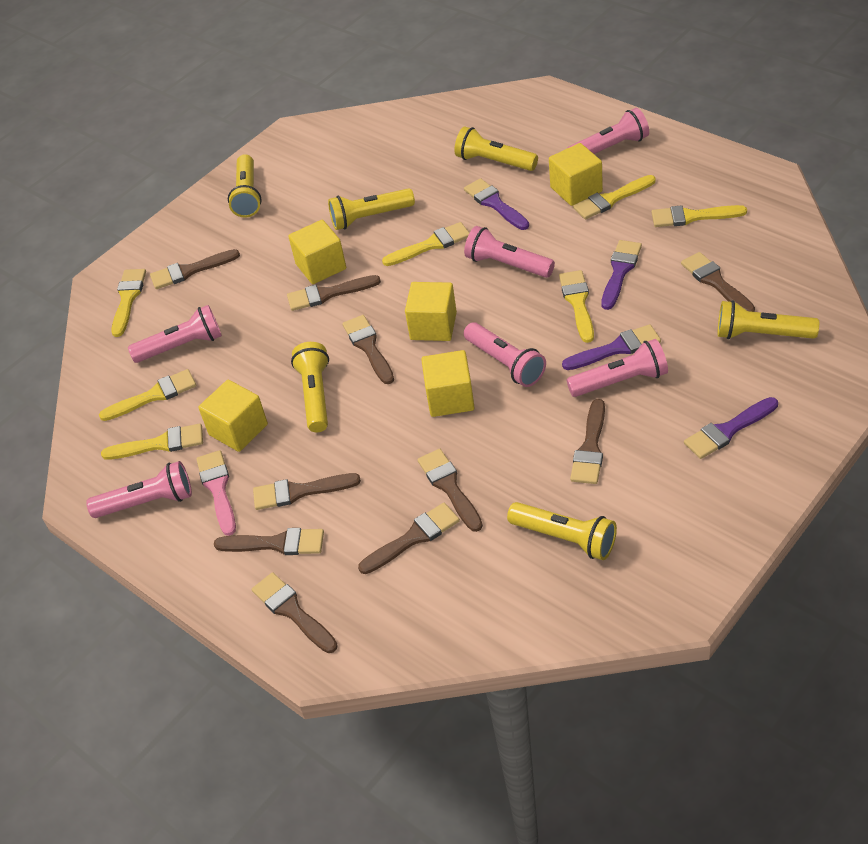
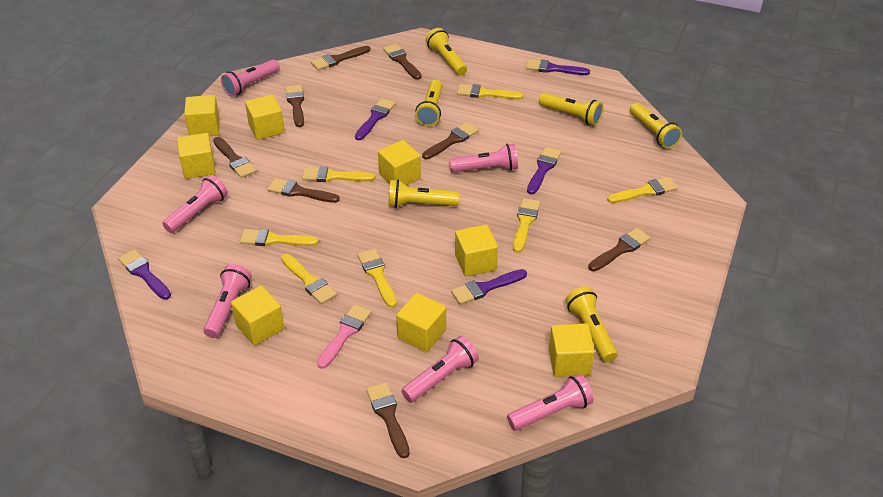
brown brush: [150,249,240,289] [214,528,324,555] [252,572,338,653] [253,473,361,510] [287,275,381,311] [342,315,394,384] [358,503,460,574] [417,449,483,532] [570,399,605,484] [681,252,755,312] = 10 -> [213,137,256,178] [268,178,340,203] [285,85,304,127] [311,46,370,70] [366,382,410,458] [383,44,422,80] [422,122,479,159] [588,228,651,271] = 8
purple brush: [464,178,529,230] [562,324,661,370] [601,240,642,310] [684,397,778,459] = 4 -> [118,249,171,300] [355,98,395,140] [451,269,527,305] [526,59,590,75] [527,147,561,195] = 5
yellow cube: [198,380,268,452] [288,220,346,284] [405,282,457,341] [421,350,475,417] [549,143,603,206] = 5 -> [177,133,216,179] [184,95,220,136] [231,286,284,346] [245,95,285,140] [378,140,421,185] [396,293,446,352] [455,224,498,277] [549,323,595,377] = 8

